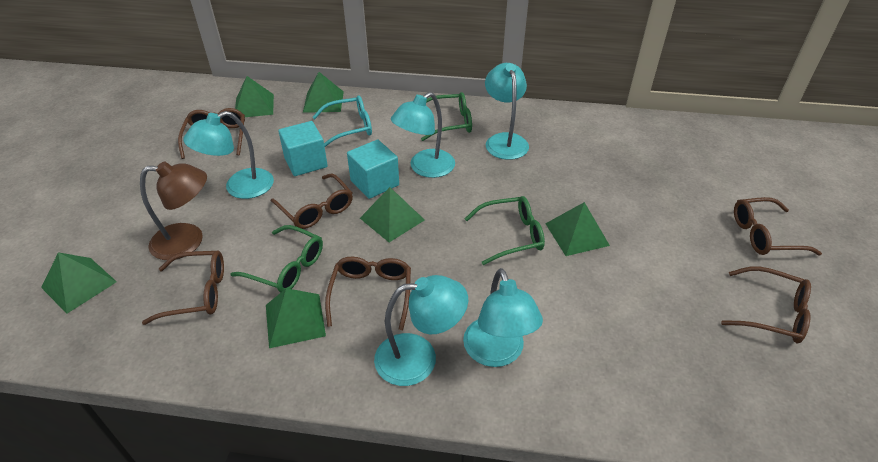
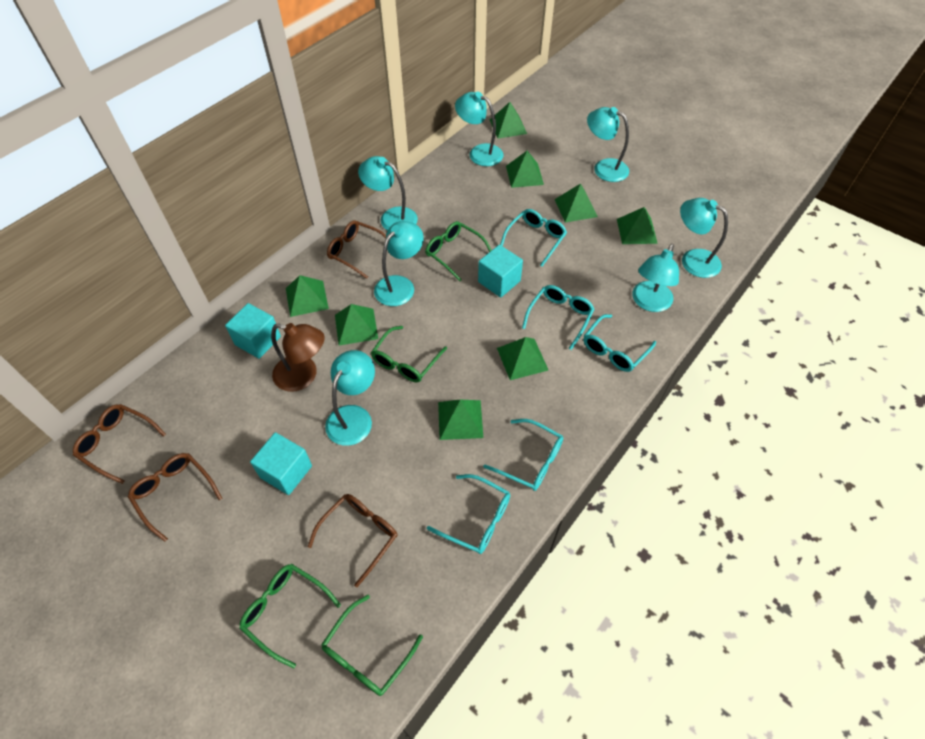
brown glasses: [142,250,224,325] [178,108,245,159] [271,173,353,229] [325,257,411,330] [721,266,811,343] [734,197,822,256] = 6 -> [73,404,166,484] [128,453,222,542] [308,494,397,587] [327,220,386,279] = 4
green glasses: [231,225,323,292] [421,92,472,141] [465,196,545,265] = 3 -> [239,564,341,669] [321,595,423,696] [371,326,447,382] [425,221,492,281] = 4
green pyramid: [41,252,117,314] [235,76,274,117] [266,288,326,348] [303,72,344,113] [360,187,425,242] [545,202,610,256] = 6 -> [286,275,329,317] [335,304,378,346] [438,400,483,440] [490,102,527,138] [497,337,548,380] [506,151,544,188] [555,184,598,223] [617,207,658,244] = 8
turquoise cube: [278,121,328,176] [347,139,399,199] = 2 -> [225,303,281,359] [250,432,312,495] [478,245,523,298] = 3
turquoise glasses: [313,95,372,147] = 1 -> [427,474,510,554] [483,419,563,491] [500,209,567,267] [522,285,595,350] [583,314,656,372] = 5
turquoise lamp: [183,111,274,199] [374,275,468,386] [391,92,455,178] [463,268,543,367] [485,63,529,160] = 5 -> [325,350,375,446] [358,156,418,230] [374,221,424,306] [455,92,504,166] [587,107,629,182] [632,244,679,312] [680,198,728,278] = 7

